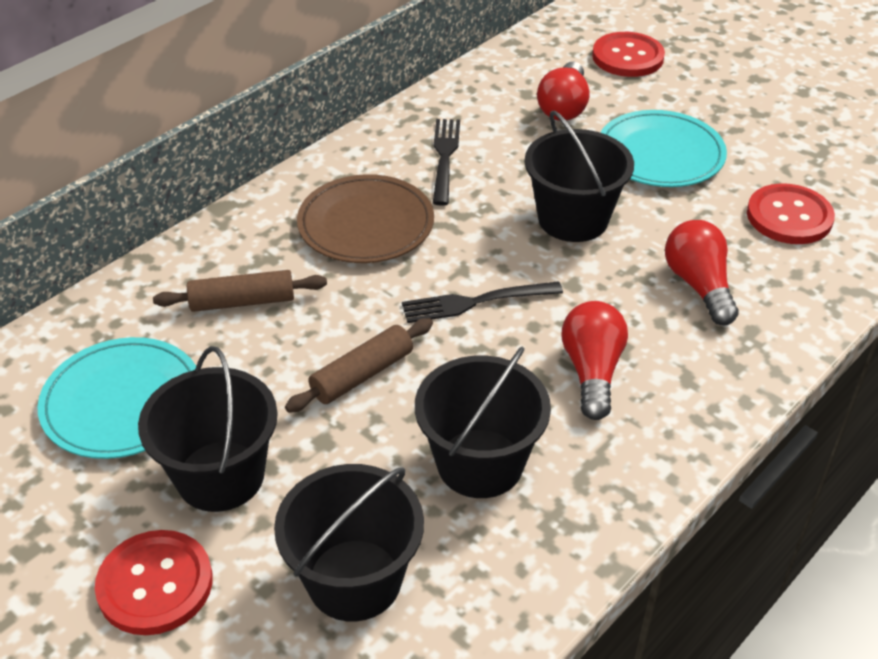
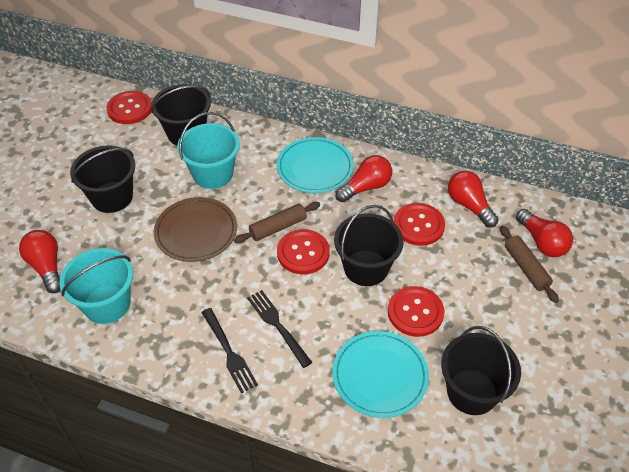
red button: [95,530,213,635] [592,32,665,77] [747,183,835,244] = 3 -> [107,91,152,124] [277,229,330,274] [388,286,444,337] [394,203,445,246] = 4
red light bulb: [537,62,590,121] [562,301,628,420] [665,220,739,325] = 3 -> [19,230,60,293] [335,155,392,202] [448,171,499,228] [516,209,573,257] = 4
turquoise bucket: none = 0 -> [59,248,133,324] [177,112,240,189] = 2

